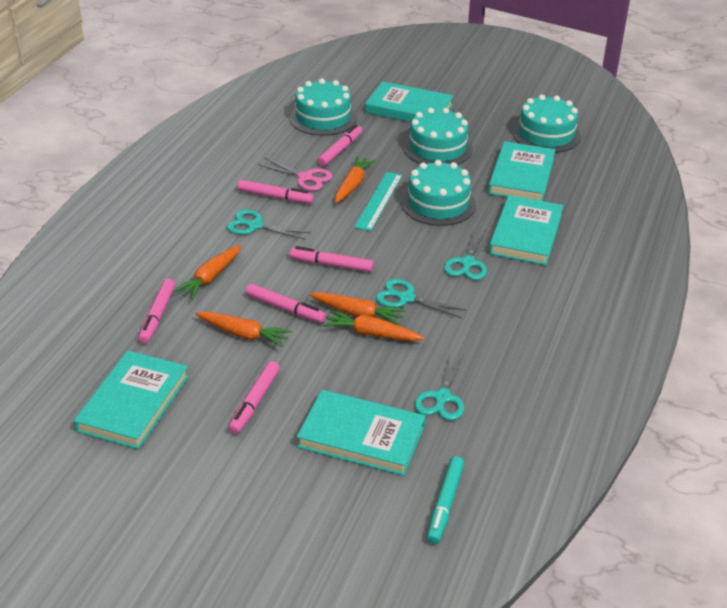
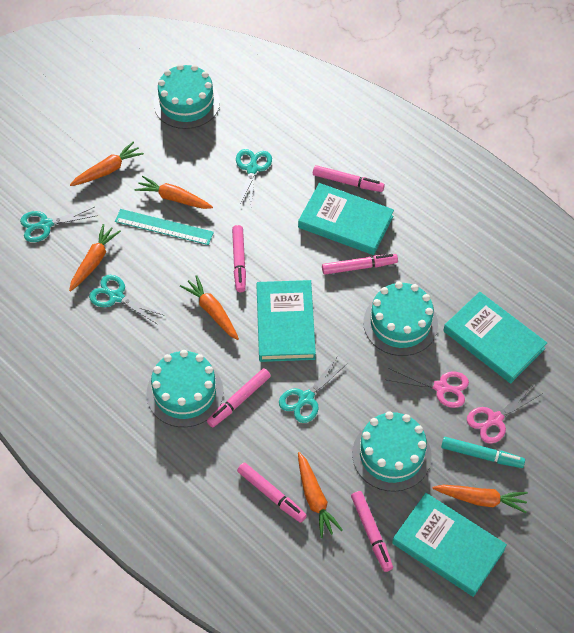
orange carrot: [173,245,241,300] [195,312,292,347] [309,292,406,325] [323,310,424,341] [335,156,376,203] = 5 -> [69,224,121,291] [70,142,144,186] [134,176,213,209] [180,275,239,340] [298,452,343,538] [432,485,528,513] = 6
pink scissors: [258,158,332,191] = 1 -> [387,368,469,408] [467,385,543,444] = 2
turquoise book: [74,351,189,449] [297,390,426,476] [365,81,454,122] [488,141,555,201] [489,195,563,265] = 5 -> [256,280,316,362] [298,183,394,255] [392,493,507,597] [443,292,547,384] = 4

